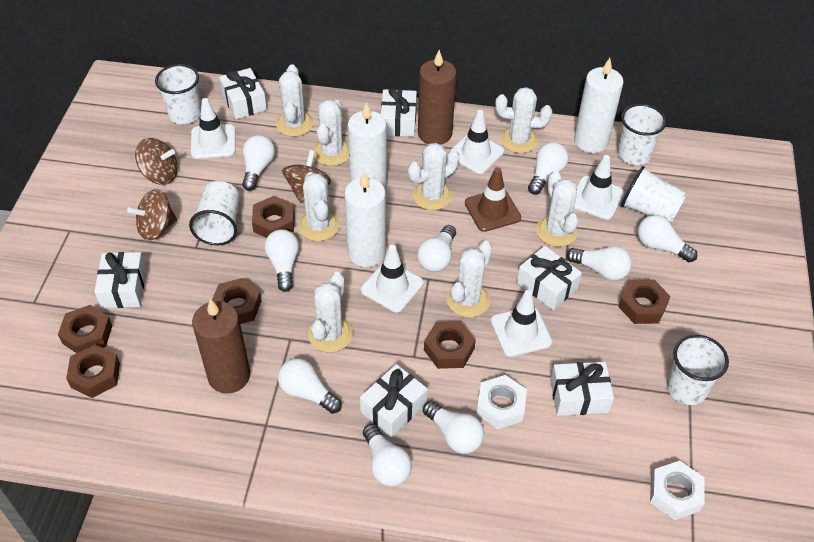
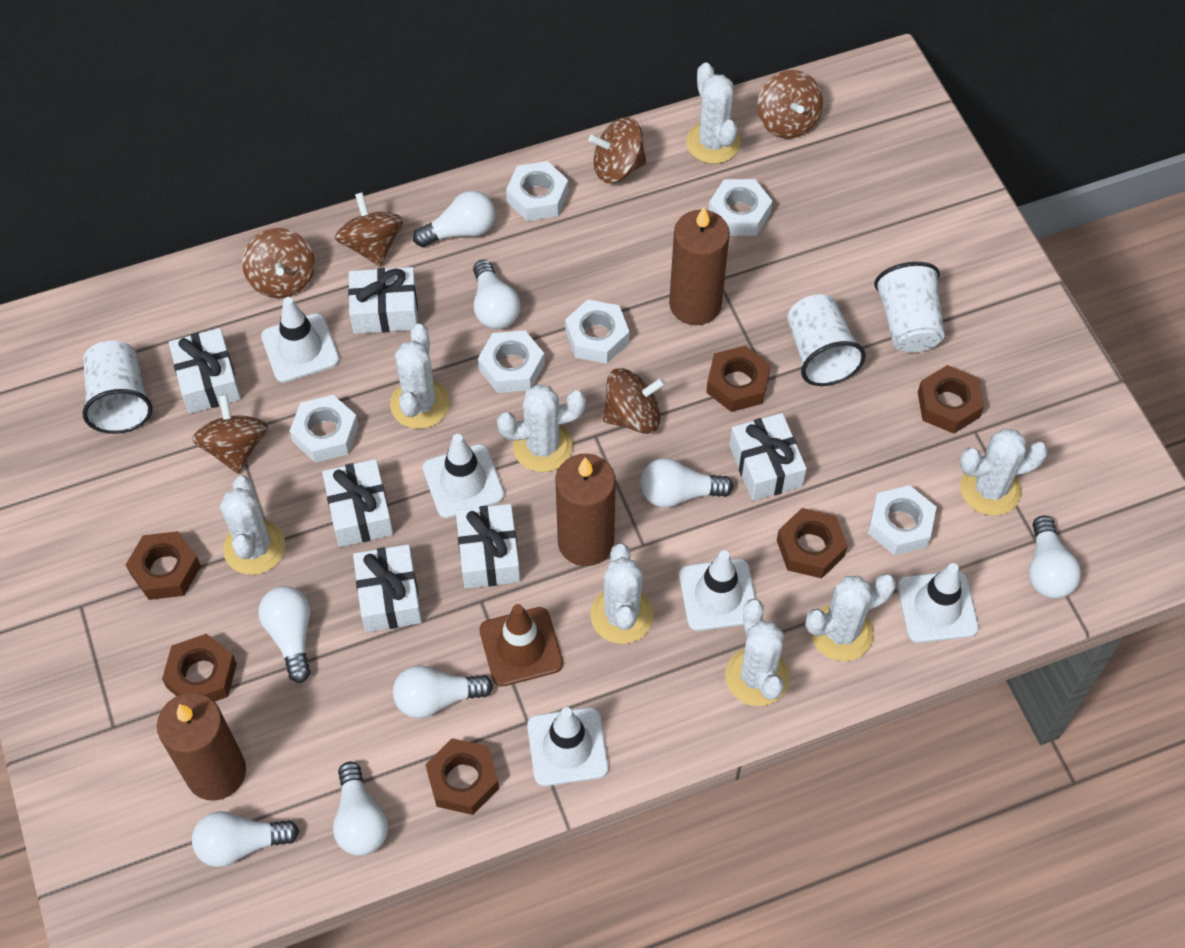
brown candle: [192,299,250,394] [418,50,457,145] = 2 -> [157,693,246,801] [555,454,616,566] [669,207,730,325] = 3
brown spinning top: [127,189,177,241] [135,138,178,185] [282,150,331,203] = 3 -> [192,394,268,474] [242,228,315,298] [335,192,403,267] [589,117,647,183] [603,368,666,434] [758,70,823,139] = 6
white candle: [344,171,386,267] [348,102,387,189] [574,58,624,153] = 3 -> none = 0
white cup: [155,64,201,124] [189,181,240,246] [617,104,666,165] [621,166,686,223] [667,334,729,405] = 5 -> [83,341,152,434] [787,294,866,386] [874,262,945,353] = 3
white light bulb: [242,135,275,191] [265,229,299,292] [278,358,342,414] [363,424,412,486] [417,225,456,272] [423,401,484,454] [528,142,568,194] [566,246,632,281] [638,215,698,262] = 9 -> [192,811,299,867] [258,586,311,683] [333,761,388,856] [393,665,493,718] [413,191,495,247] [473,259,520,329] [640,458,733,508] [1029,516,1081,599] = 8
white nut: [477,375,527,429] [650,461,705,520] = 2 -> [290,395,359,463] [478,330,545,393] [506,161,568,221] [565,299,629,364] [709,179,772,236] [868,485,937,555] = 6

